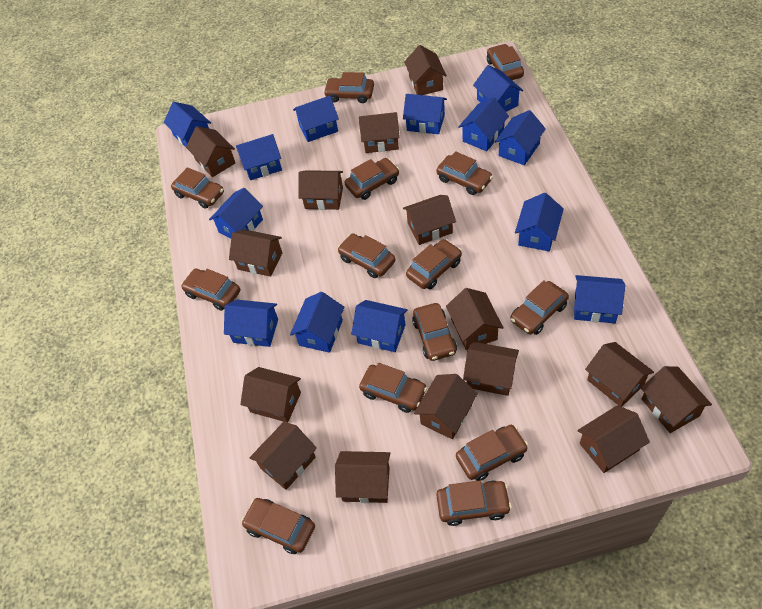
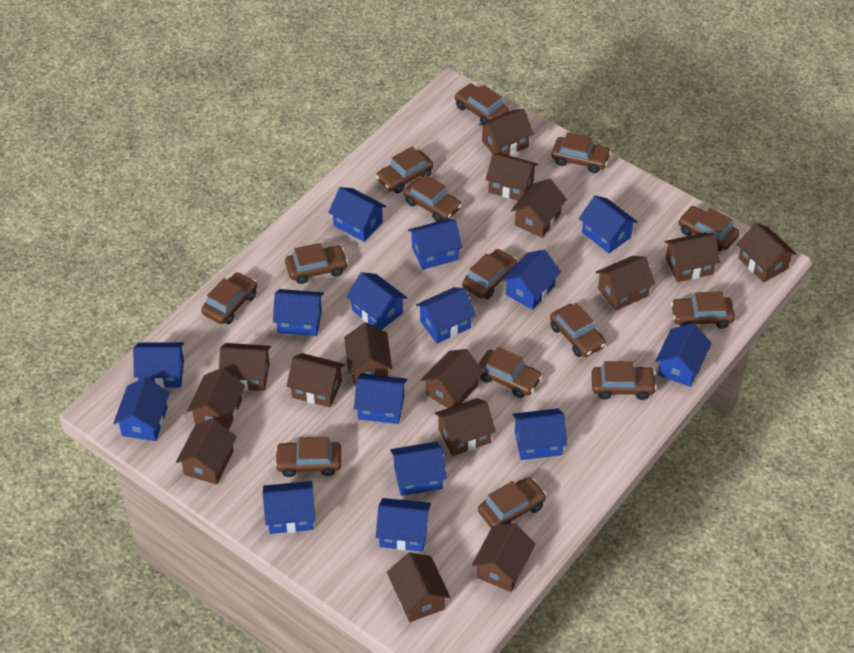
blue house: [164,102,211,147] [209,188,263,238] [224,300,278,347] [236,134,282,180] [290,292,345,353] [293,96,339,142] [351,300,408,352] [403,94,447,134] [458,97,509,151] [473,65,523,112] [495,110,546,165] [515,193,564,251] [574,275,625,323] = 13 -> [113,377,170,441] [133,342,184,388] [263,481,315,534] [273,289,324,336] [328,187,387,242] [346,272,407,330] [354,373,407,424] [376,498,431,552] [390,441,447,496] [408,219,463,270] [416,287,476,343] [502,250,561,310] [512,408,567,460] [579,195,638,253] [655,323,712,387] = 15

